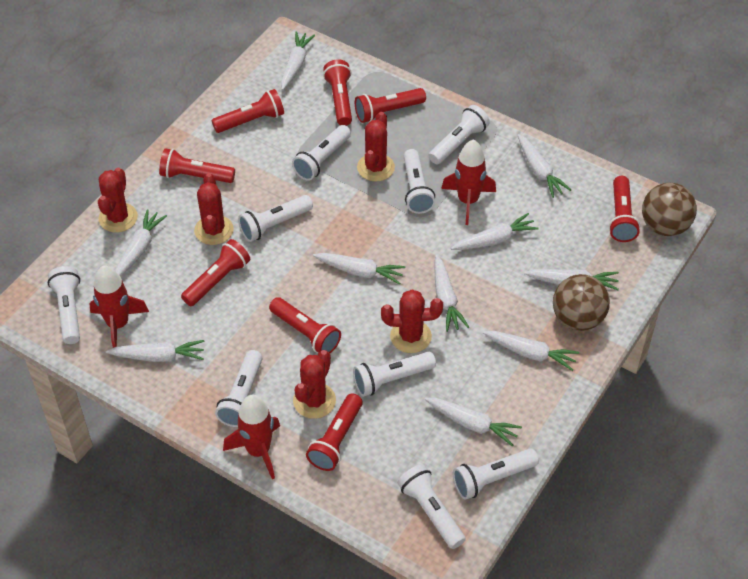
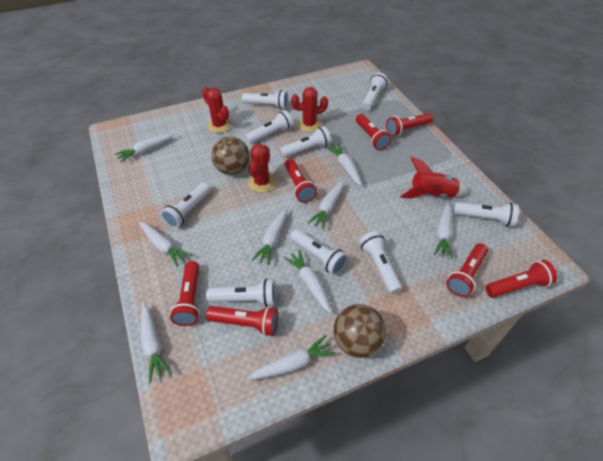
red cactus: [98,168,138,233] [194,173,234,245] [293,350,336,419] [357,112,395,181] [381,289,443,353] = 5 -> [202,87,232,133] [248,144,276,193] [291,87,328,132] = 3
red flashlight: [159,148,235,183] [181,239,250,306] [212,89,284,133] [269,297,341,353] [306,393,363,471] [323,59,352,126] [355,88,426,123] [609,176,640,242] = 8 -> [170,261,200,326] [206,306,278,336] [285,159,317,203] [356,114,392,150] [386,113,433,136] [446,243,488,297] [485,260,557,298] = 7
red rocket: [89,265,149,348] [223,395,280,479] [441,140,496,225] = 3 -> [400,157,469,199] = 1
white carrot: [106,340,205,362] [115,209,167,277] [281,32,315,90] [313,253,405,285] [424,398,522,447] [435,255,469,332] [451,213,539,250] [483,331,579,371] [518,134,571,198] [524,269,619,290] = 10 -> [115,134,175,162] [139,222,192,267] [141,303,172,383] [247,335,336,380] [251,208,287,266] [283,250,332,314] [308,180,344,229] [326,144,362,186] [434,202,453,259] = 9

